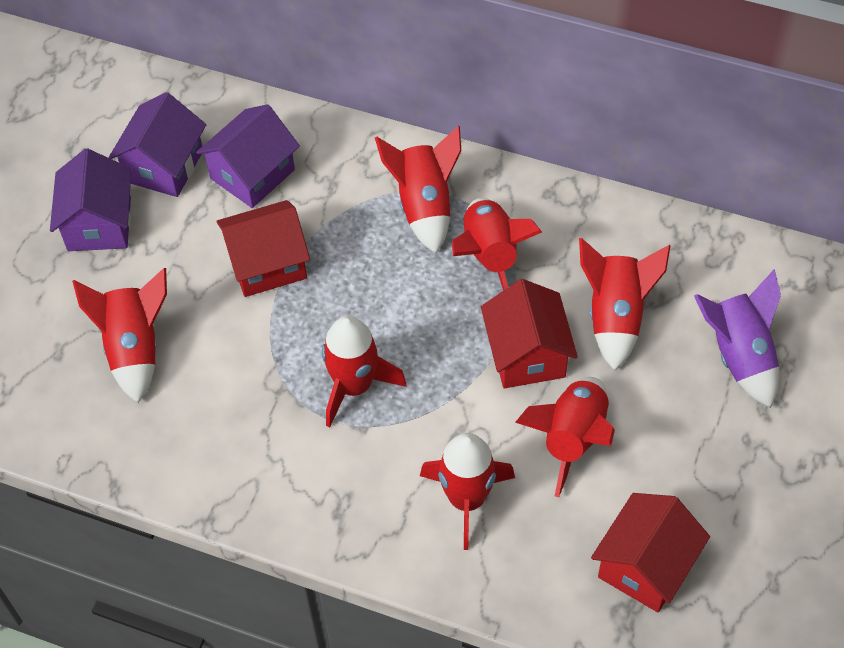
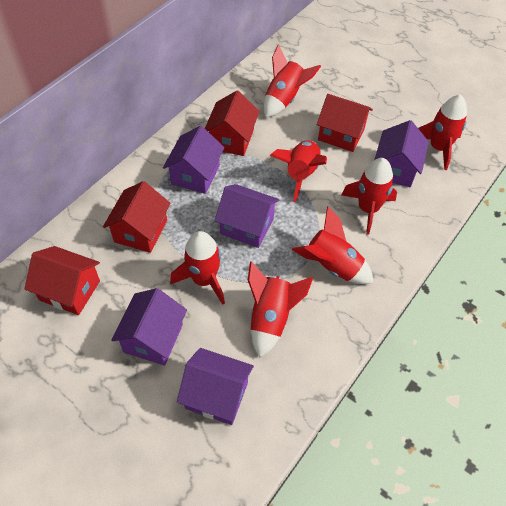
purple house: [50,149,132,251] [108,92,206,197] [196,104,300,208] = 3 -> [111,288,187,366] [163,126,224,194] [177,348,254,425] [215,184,280,248] [375,120,429,187] = 5
purple rocket: [694,269,781,408] = 1 -> none = 0
red house: [216,200,310,297] [481,279,578,388] [591,493,710,612] = 3 -> [25,246,100,315] [103,181,171,253] [205,91,260,156] [317,94,373,152] = 4

